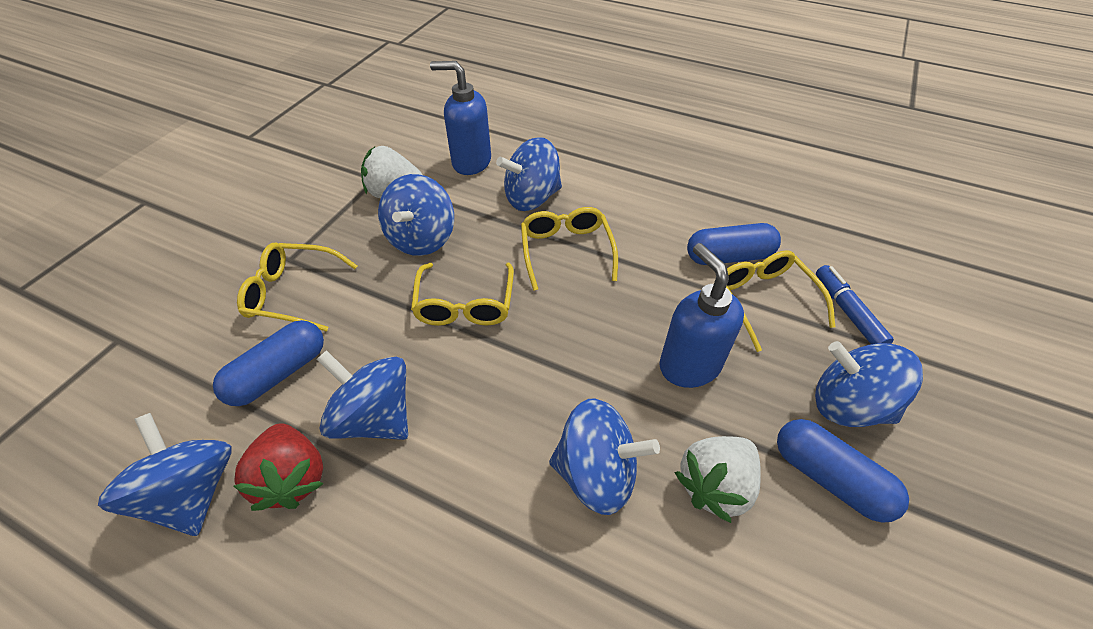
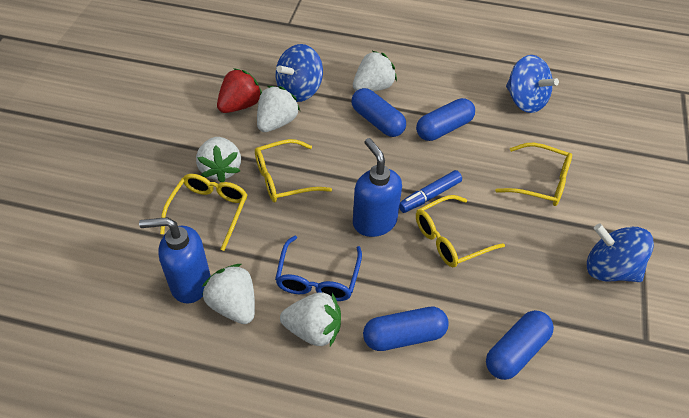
blue capsule: [213,320,324,406] [687,223,781,265] [777,419,909,523] = 3 -> [352,88,406,137] [363,307,449,351] [416,98,475,141] [486,310,554,380] = 4
blue glasses: none = 0 -> [275,235,362,301] = 1
blue spinning top: [98,413,231,536] [317,350,408,440] [378,174,454,256] [496,137,562,211] [549,398,660,515] [815,341,923,427] = 6 -> [275,44,323,102] [506,55,559,113] [587,224,654,282] = 3
white strawberry: [361,146,423,198] [674,436,761,523] = 2 -> [196,137,241,182] [202,264,255,324] [257,86,300,132] [280,292,341,346] [353,51,397,91] = 5

